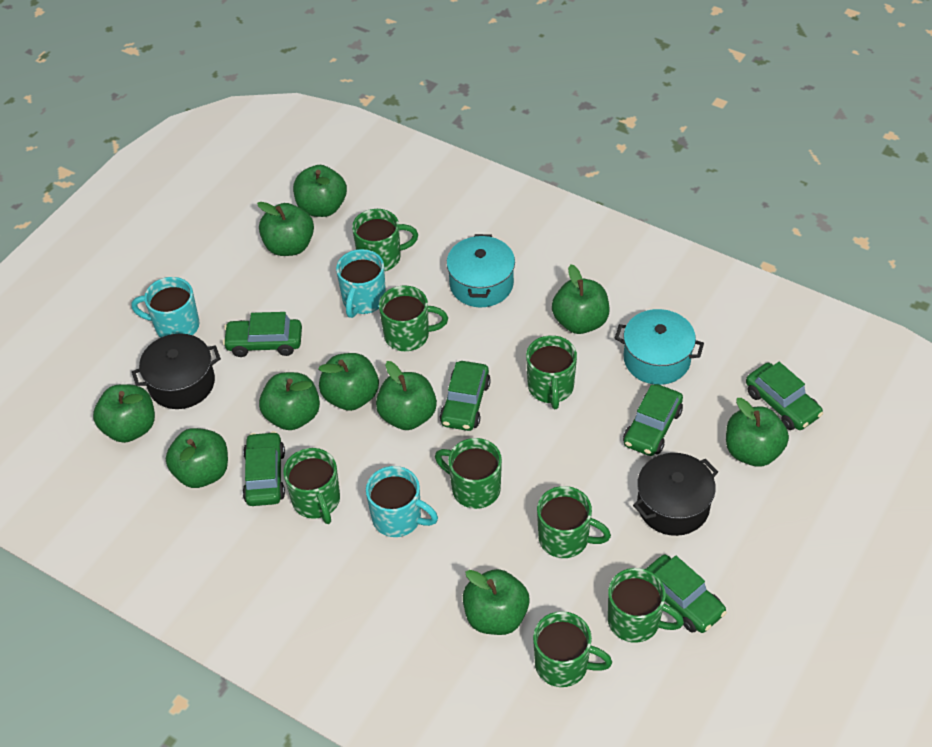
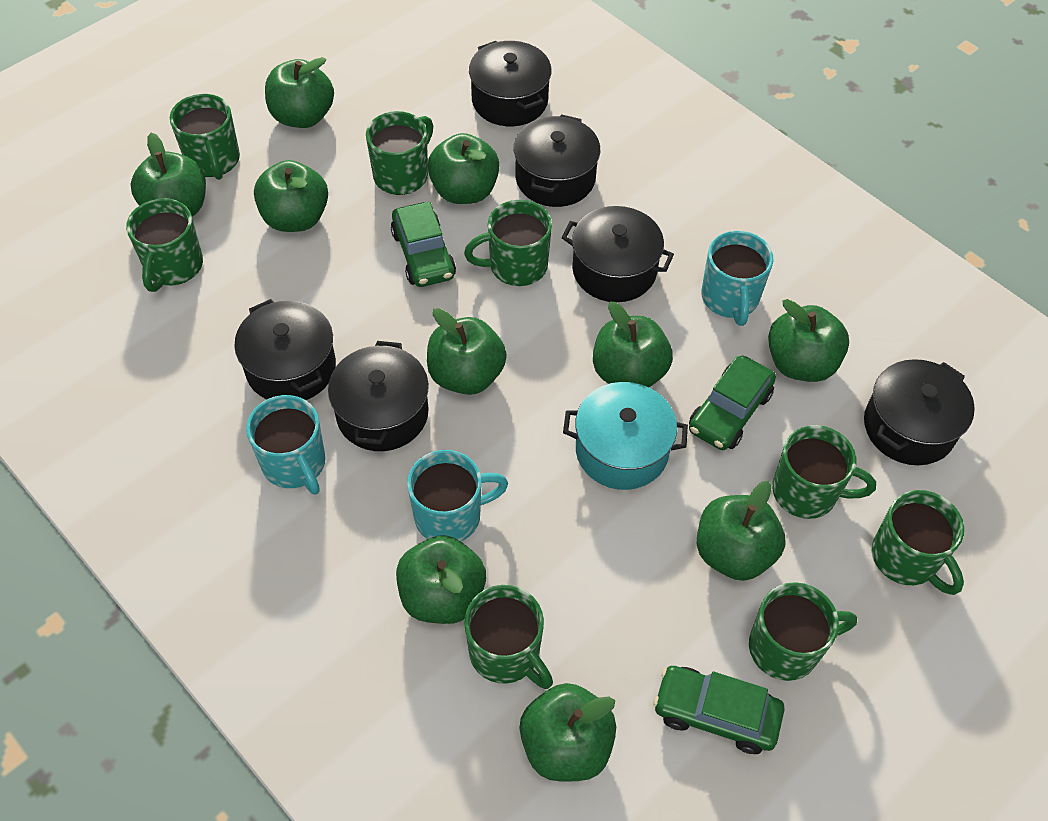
black pot: [132,333,221,409] [633,453,718,536] = 2 -> [234,299,336,400] [328,341,429,451] [469,41,552,126] [514,114,600,207] [562,206,674,302] [864,359,975,465] = 6
green car: [223,312,302,357] [242,431,285,506] [440,361,491,431] [623,384,683,456] [646,555,727,633] [746,362,823,430] = 6 -> [391,202,456,287] [653,666,785,754] [689,356,776,450] = 3
turquoise pot: [447,234,515,307] [615,309,704,385] = 2 -> [563,382,688,490] = 1

